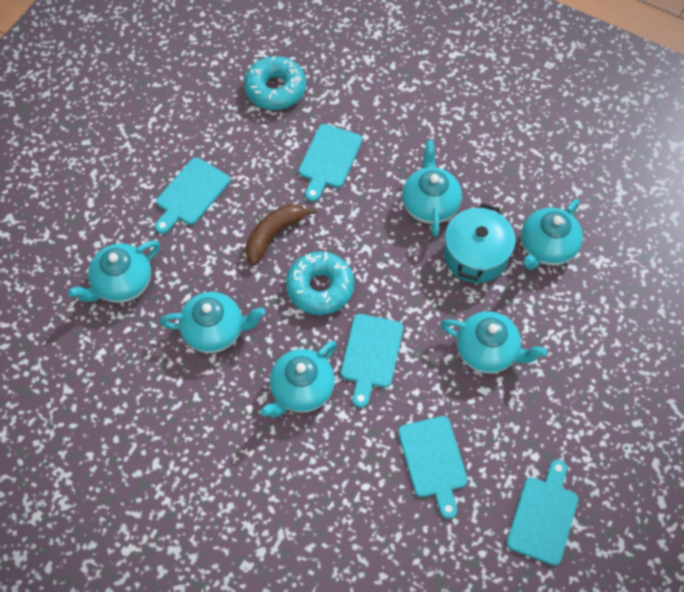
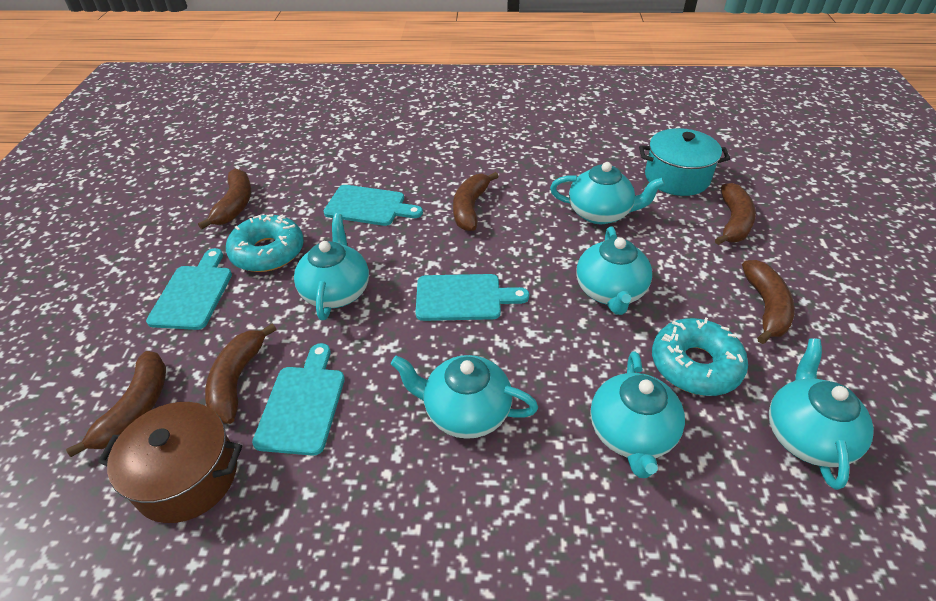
brown banana: [245,204,316,266] = 1 -> [66,351,166,457] [198,168,251,229] [205,323,277,424] [453,172,499,231] [715,183,756,245] [742,260,795,344] = 6
brown pot: none = 0 -> [98,402,242,523] = 1
turquoise cutting board: [155,158,230,234] [299,124,362,202] [341,314,403,408] [398,416,468,519] [506,459,578,566] = 5 -> [146,248,232,330] [252,343,345,456] [324,185,423,226] [416,274,529,321] = 4

